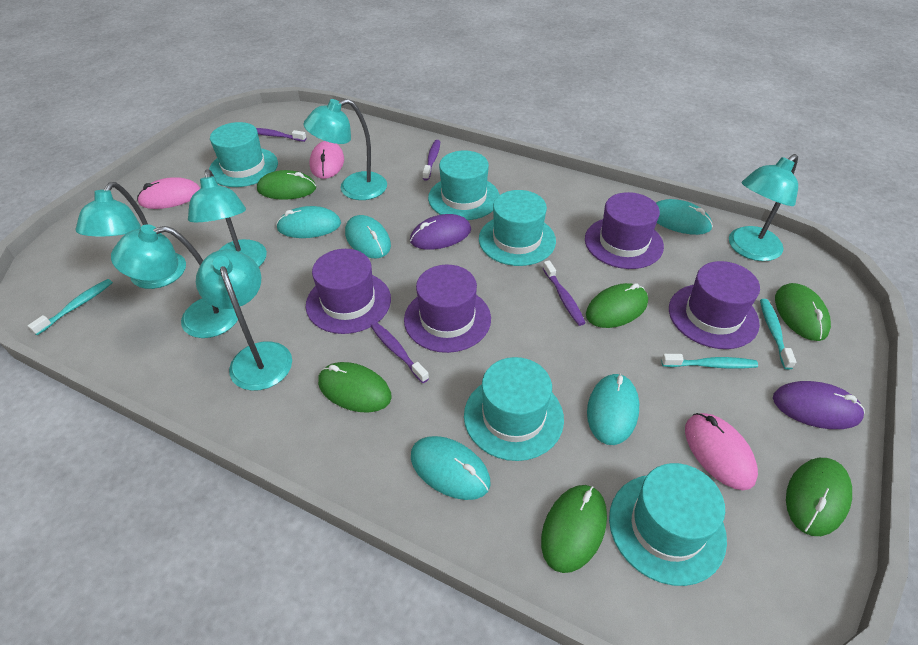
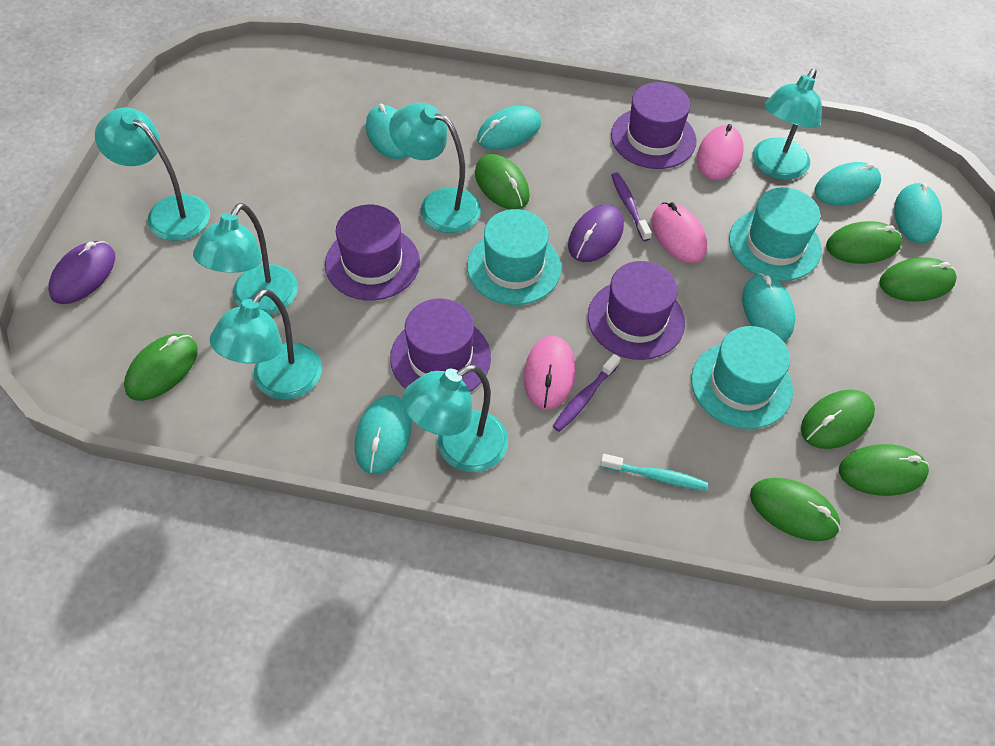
green mouse: [257,170,316,200] [318,362,392,412] [541,485,607,573] [586,283,648,328] [775,283,831,341] [786,458,852,536] = 6 -> [124,334,198,401] [475,154,530,209] [750,478,841,541] [801,390,875,449] [826,221,902,264] [839,444,929,496] [879,257,957,302] = 7
purple toothbrush: [256,128,306,142] [371,322,429,383] [423,140,440,181] [543,260,585,326] = 4 -> [553,354,621,432] [611,172,652,241] = 2
turquoise hat: [209,122,278,187] [428,151,500,220] [464,357,564,461] [479,190,556,266] [609,463,727,586] = 5 -> [467,209,561,305] [691,326,793,429] [729,187,822,281] = 3
turquoise mouse: [276,206,341,238] [345,215,391,258] [411,436,491,500] [587,373,639,445] [656,199,713,235] = 5 -> [355,395,411,474] [366,104,407,159] [477,106,541,150] [742,273,795,342] [815,162,881,206] [894,183,942,244] = 6
turquoise toothbrush: [28,279,113,335] [662,354,758,369] [760,299,796,370] = 3 -> [600,454,708,491] = 1

